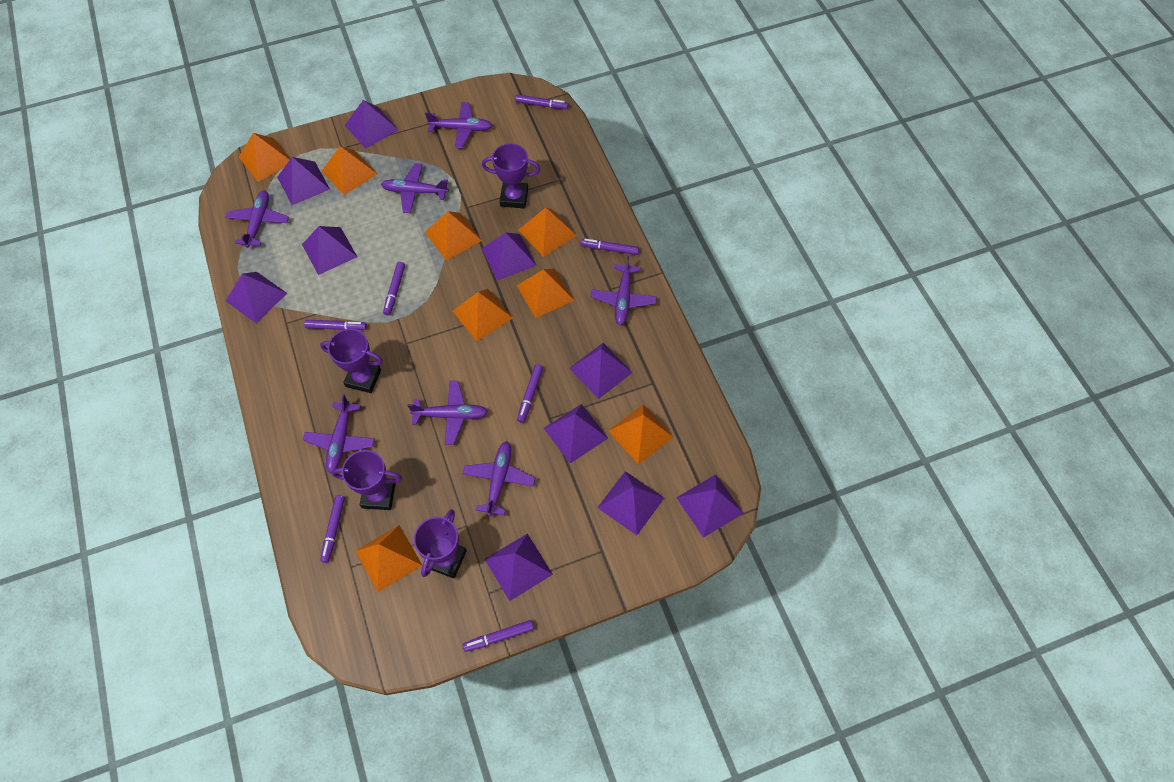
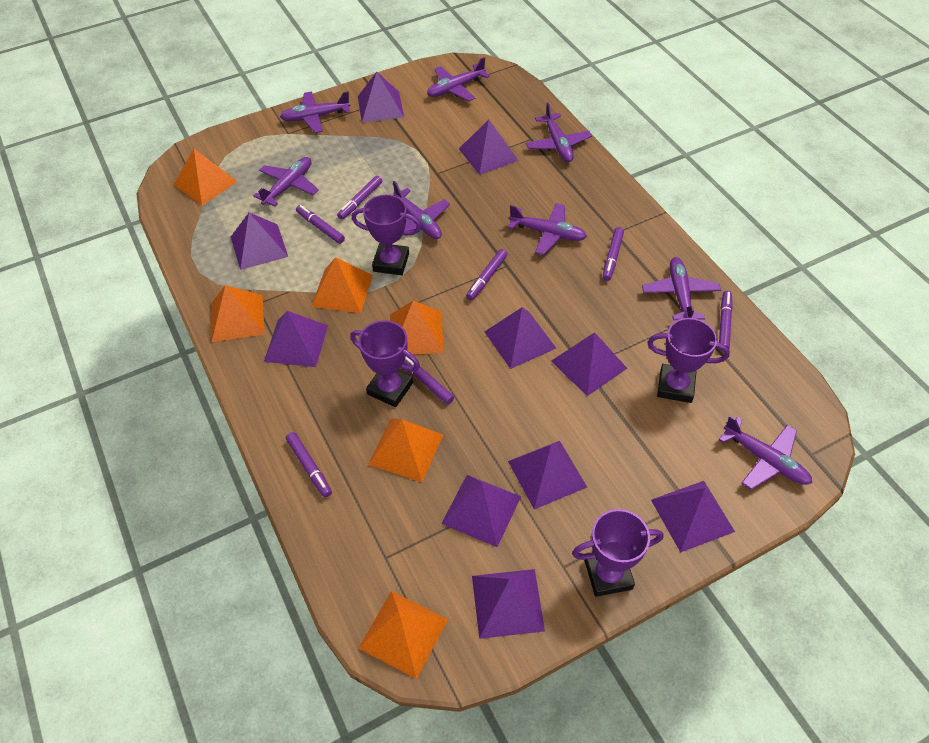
orange pyramid: [239,133,290,182] [322,146,377,195] [356,525,423,592] [425,211,482,261] [453,289,513,341] [516,268,574,318] [519,208,577,257] [608,404,673,464] = 8 -> [174,149,238,205] [211,285,265,342] [311,257,373,313] [358,591,448,679] [368,418,443,482] [390,300,444,355] = 6
purple plane: [225,190,289,248] [303,394,375,473] [381,163,449,213] [408,381,488,445] [425,102,493,148] [463,441,535,516] [590,256,657,325] = 7 -> [253,157,319,206] [280,91,351,133] [393,181,450,239] [427,57,490,101] [508,203,587,255] [526,102,592,162] [642,257,721,320] [719,415,812,490] = 8

